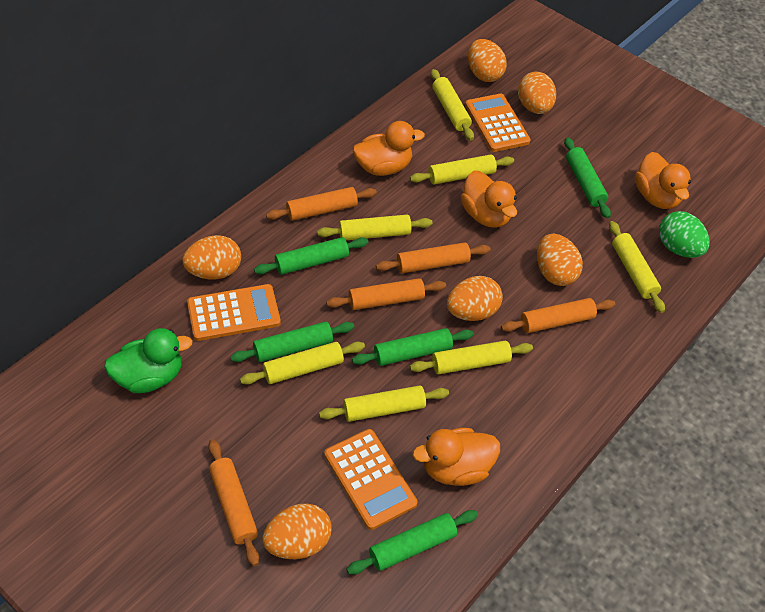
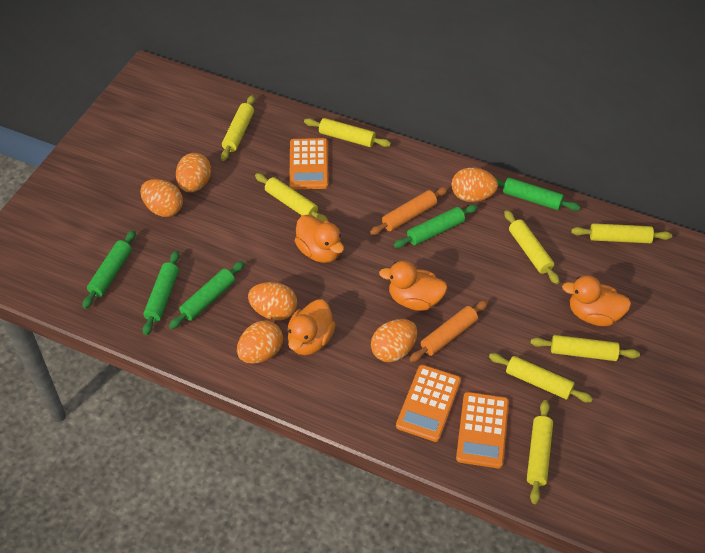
green duck: [104,328,192,393] = 1 -> none = 0
green egg: [659,211,710,258] = 1 -> none = 0
orange rolling pin: [208,439,259,566] [266,187,377,221] [326,278,446,310] [376,242,491,273] [501,298,615,333] = 5 -> [370,187,448,235] [409,300,488,362] = 2
yellow rolling pin: [240,342,365,385] [317,215,433,240] [319,385,449,422] [410,155,514,184] [410,341,533,374] [431,69,474,140] [609,221,665,313] = 7 -> [221,95,255,161] [255,173,329,222] [304,118,391,147] [489,353,593,402] [504,210,560,284] [527,400,553,504] [531,335,640,361] [571,223,672,243] = 8

